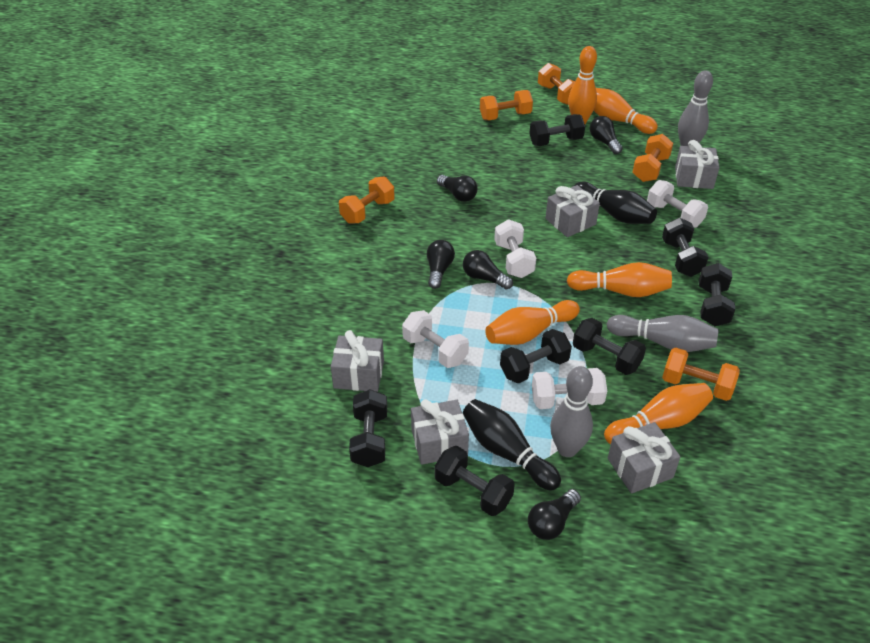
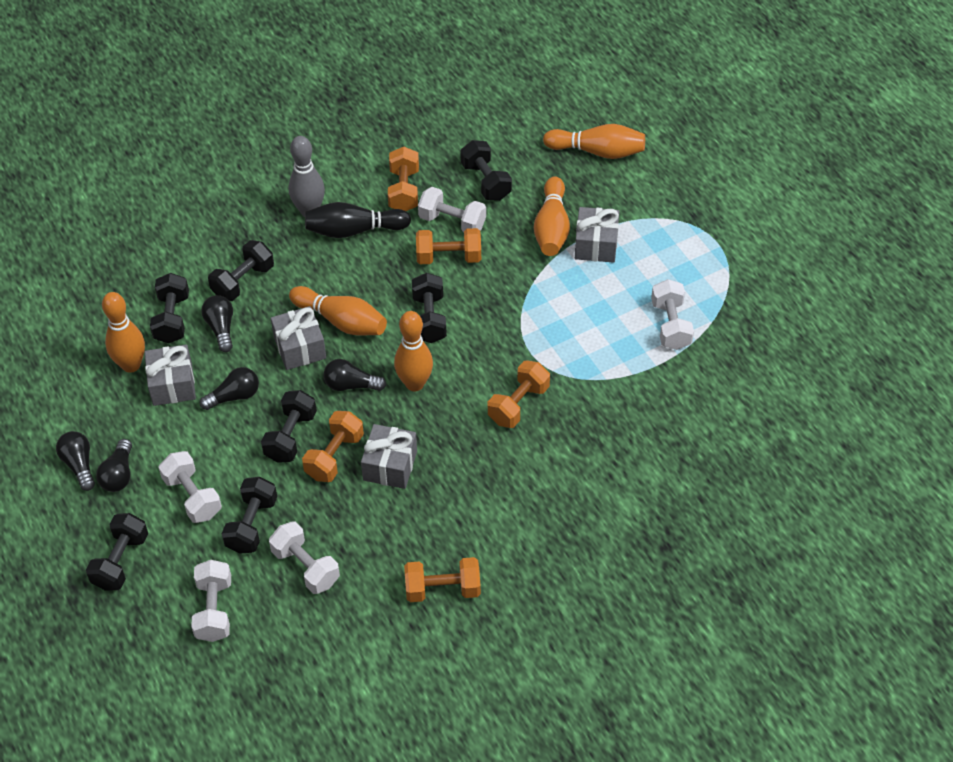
black bowling pin: [463,399,561,490] [574,182,657,224] = 2 -> [305,202,411,238] = 1
grey bowling pin: [550,366,593,457] [607,315,719,352] [678,70,713,146] = 3 -> [288,136,325,217] = 1
grey gift: [331,330,384,392] [411,399,469,465] [545,185,600,237] [608,422,681,494] [675,140,719,189] = 5 -> [145,344,196,406] [271,306,326,370] [361,424,417,489] [575,207,619,263] = 4
white dumbbell: [402,310,469,368] [494,219,536,278] [532,368,607,409] [647,180,708,228] = 4 -> [158,451,222,523] [191,560,231,642] [269,522,340,594] [418,187,486,233] [651,279,694,350] = 5

